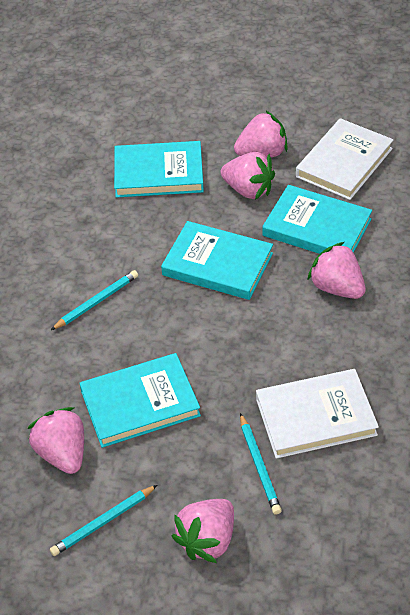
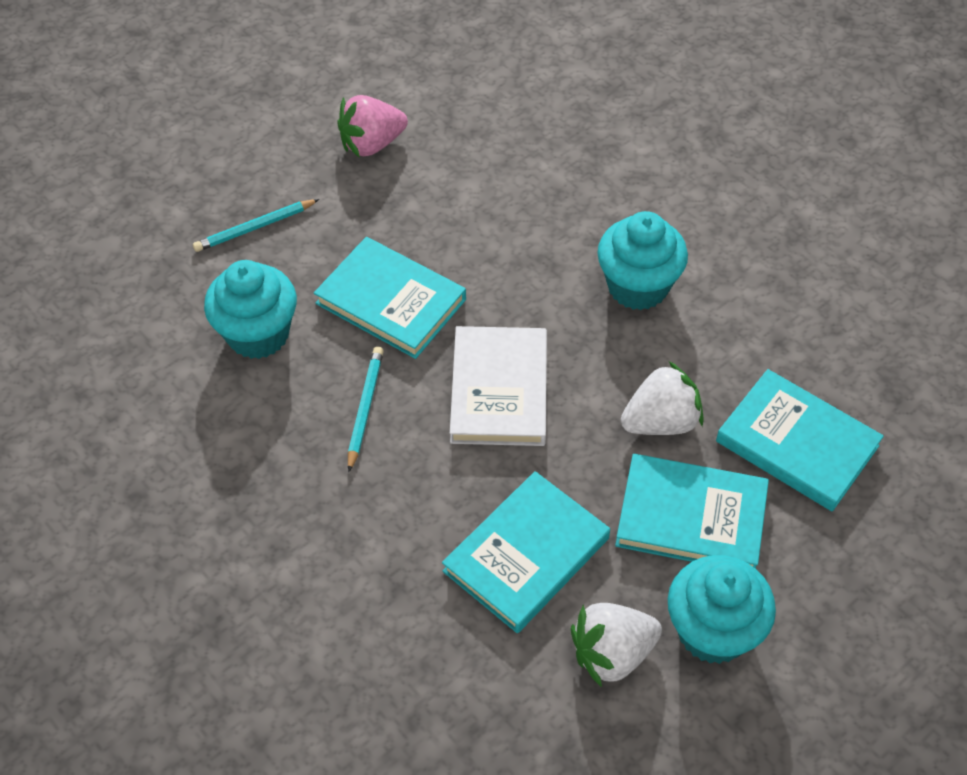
pink strawberry: [27,407,84,474] [172,499,234,563] [220,152,275,200] [234,111,288,157] [307,242,366,299] = 5 -> [338,95,408,158] = 1
turquoise cupcake: none = 0 -> [204,260,297,359] [597,211,688,310] [668,555,776,664] = 3
turquoise pencil: [50,485,157,556] [51,270,138,330] [240,413,282,515] = 3 -> [193,199,319,252] [348,347,384,472] = 2
white book: [256,369,379,459] [296,118,394,200] = 2 -> [450,326,547,446] = 1
white strawberry: none = 0 -> [571,603,662,687] [621,361,704,435] = 2

